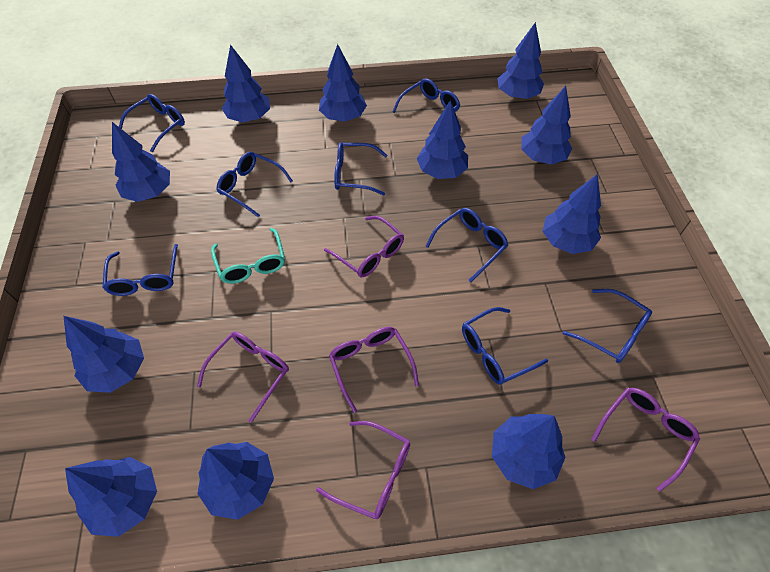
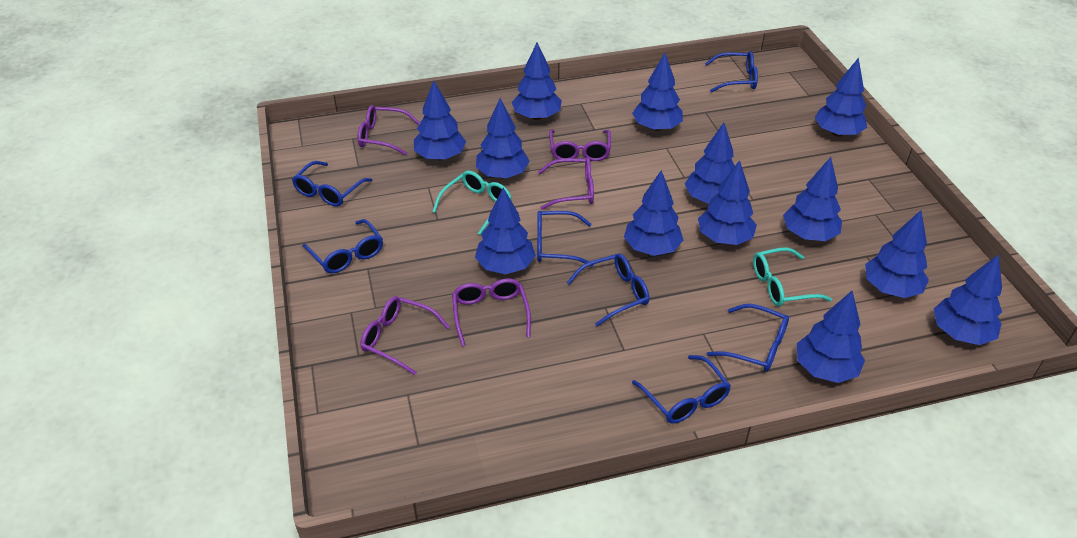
blue glasses: [102,244,178,296] [119,94,185,152] [217,152,293,217] [334,142,388,195] [392,78,460,135] [425,208,508,282] [462,307,548,385] [563,289,652,363] = 8 -> [292,161,373,207] [303,219,383,273] [537,211,594,267] [567,253,649,326] [632,355,731,424] [705,51,758,92] [707,304,789,372] = 7
blue tree: [64,316,144,393] [65,457,157,537] [112,122,170,202] [197,442,274,520] [222,45,270,122] [319,44,367,122] [417,100,468,179] [492,414,566,489] [497,22,544,99] [521,86,572,164] [542,174,601,254] = 11 -> [414,81,466,161] [475,188,536,274] [476,98,530,178] [512,42,562,120] [624,170,683,256] [632,53,683,131] [685,123,735,204] [698,160,757,245] [783,157,842,241] [797,291,865,383] [814,57,867,137] [865,210,929,298] [933,254,1002,345] = 13
turquoise glasses: [211,228,285,284] = 1 -> [432,171,511,235] [753,247,832,306] = 2

